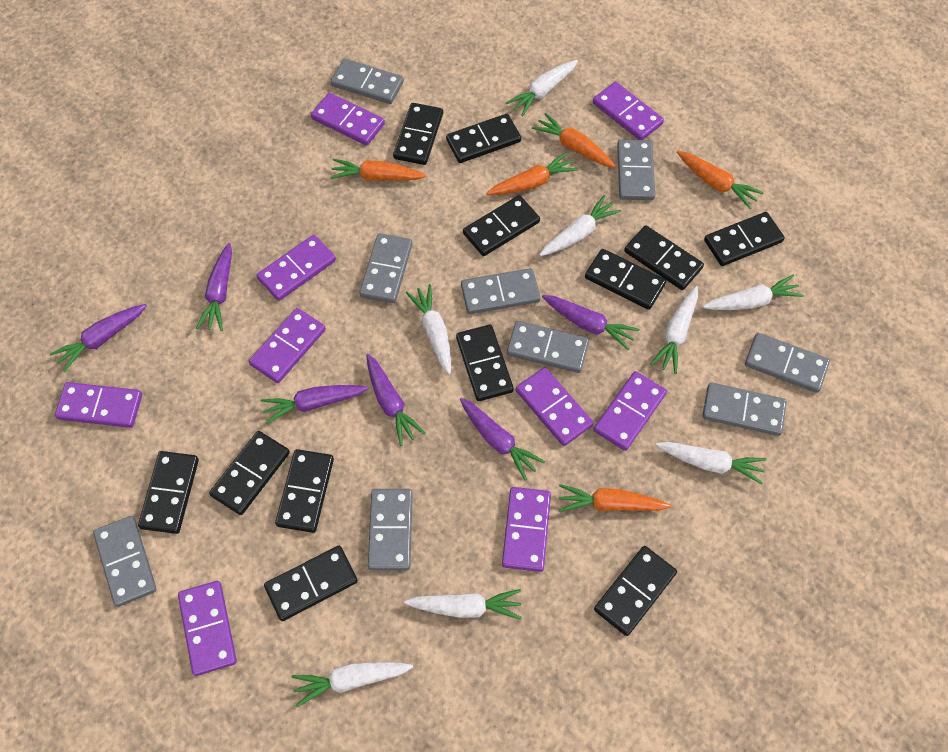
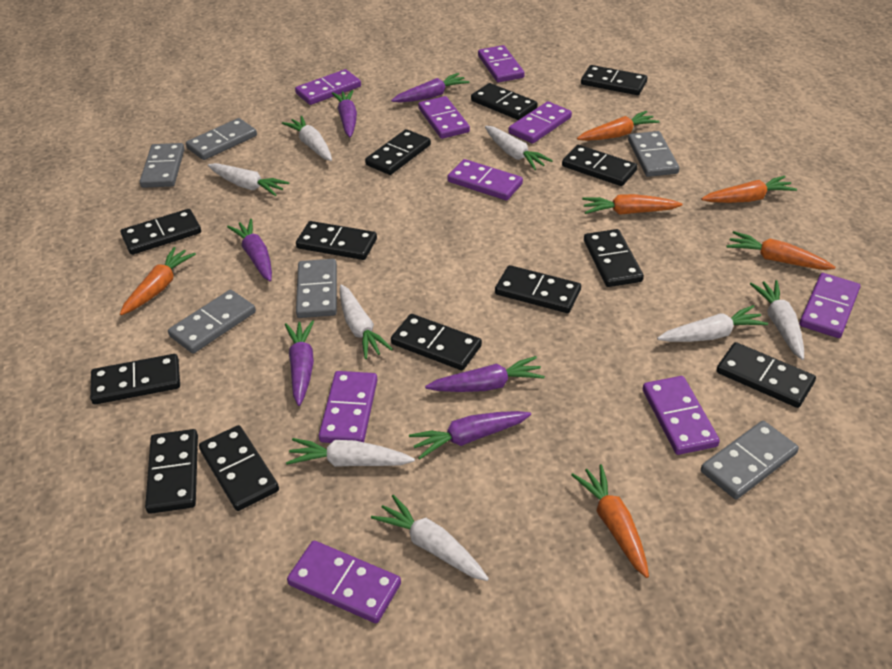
black domino: [138,451,199,534] [209,431,290,515] [264,546,358,621] [275,449,334,533] [393,103,443,165] [446,114,521,163] [456,325,514,401] [463,195,540,256] [585,249,666,310] [594,546,677,636] [624,225,704,290] [704,212,785,266] = 12 -> [90,354,180,404] [121,209,201,255] [145,429,198,514] [199,425,279,511] [296,221,377,260] [365,129,431,175] [391,314,482,370] [471,83,538,120] [495,265,581,313] [562,145,637,186] [581,65,648,95] [584,229,644,287] [716,342,816,408] = 13
grey domino: [93,516,157,607] [331,59,404,104] [360,233,412,303] [368,489,413,570] [461,268,540,314] [507,321,589,373] [617,139,655,200] [702,382,787,436] [745,333,830,393] = 9 -> [140,143,185,188] [168,290,256,354] [186,118,257,160] [296,259,337,318] [628,131,679,177] [701,421,799,499] = 6
orange carrot: [330,159,426,181] [486,152,578,195] [532,113,615,168] [559,484,671,512] [677,151,764,209] = 5 -> [120,247,196,315] [571,464,649,578] [577,111,660,141] [582,194,682,215] [701,176,797,203] [727,231,836,270] = 6

